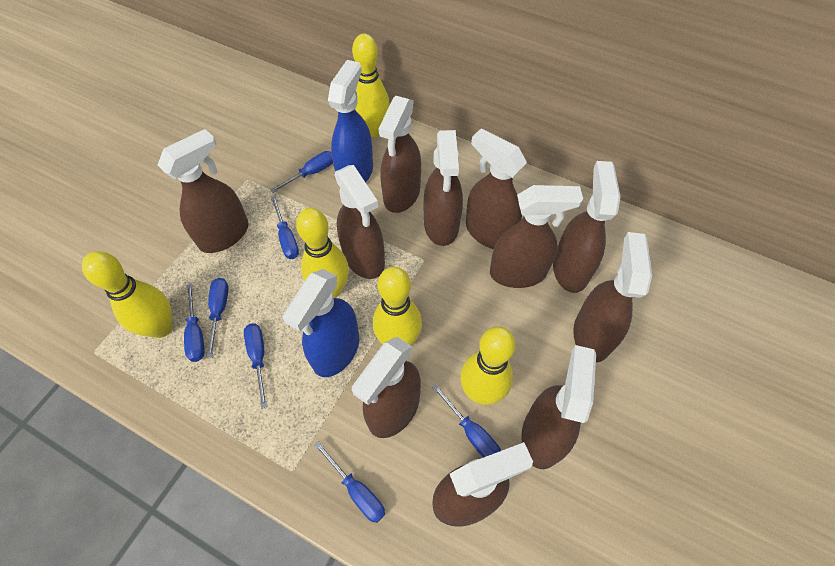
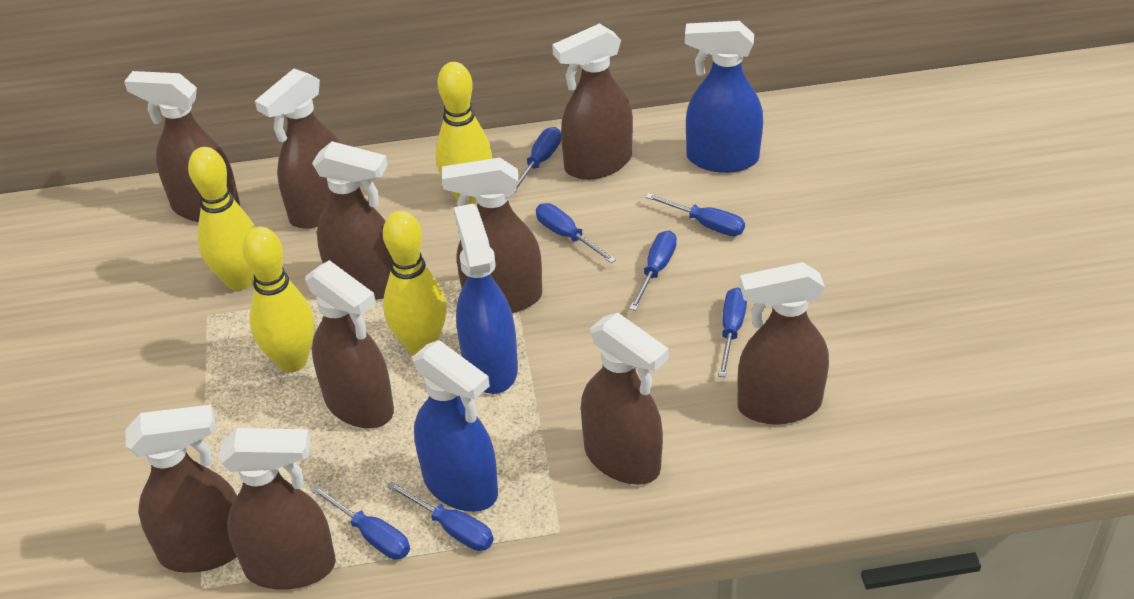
blue spray bottle: [283,269,359,377] [328,60,373,183] = 2 -> [413,340,498,512] [454,204,518,394] [685,21,763,173] = 3
brown spray bottle: [158,129,249,253] [335,165,385,279] [352,337,421,438] [379,96,421,213] [424,130,463,246] [432,442,533,527] [466,128,527,249] [490,185,583,288] [521,345,596,469] [553,161,620,293] [573,232,652,362] = 11 -> [124,71,240,222] [125,405,237,573] [218,428,336,590] [255,69,340,229] [305,260,394,428] [312,141,392,300] [442,157,542,313] [552,23,633,180] [581,312,669,485] [737,262,829,424] = 10
yellow bowling pin: [82,251,173,338] [296,208,349,298] [352,34,390,137] [373,267,422,345] [460,326,516,405] = 5 -> [188,147,255,290] [242,227,315,372] [383,210,447,356] [435,62,492,204] = 4

